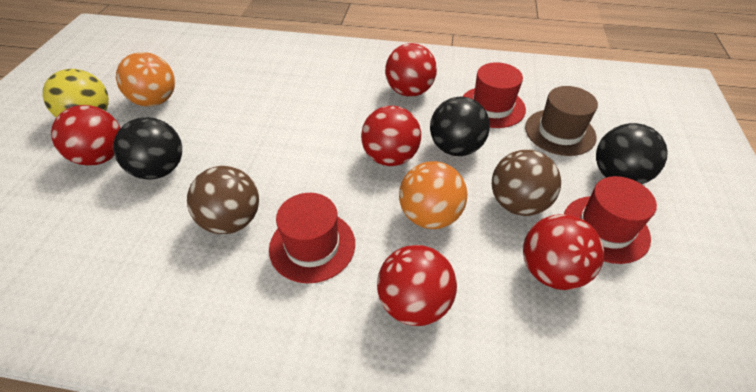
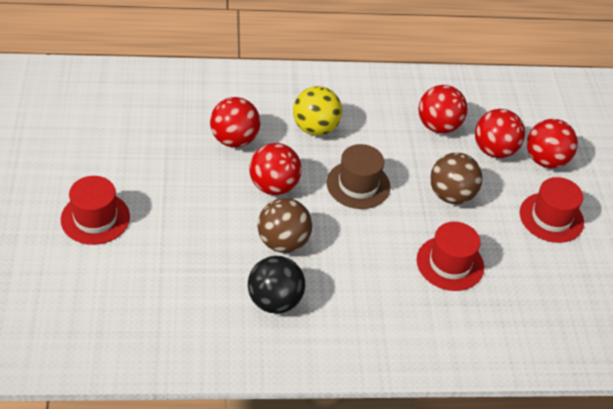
black ball: [113,117,182,179] [430,97,490,156] [596,123,668,184] = 3 -> [248,256,305,314] = 1
orange ball: [116,52,175,107] [399,161,467,229] = 2 -> none = 0

